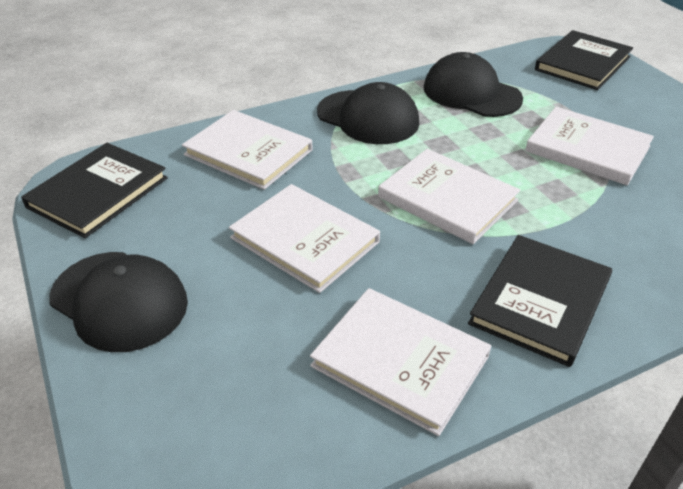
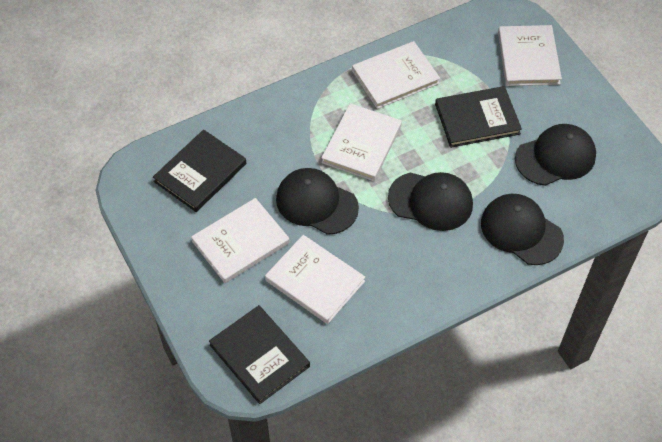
black cap: [49,252,188,352] [317,82,419,144] [424,52,523,117] = 3 -> [276,168,359,235] [388,172,473,231] [481,194,564,265] [515,124,596,186] = 4

